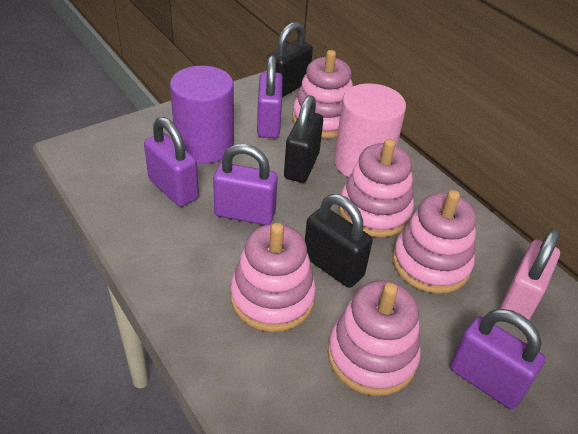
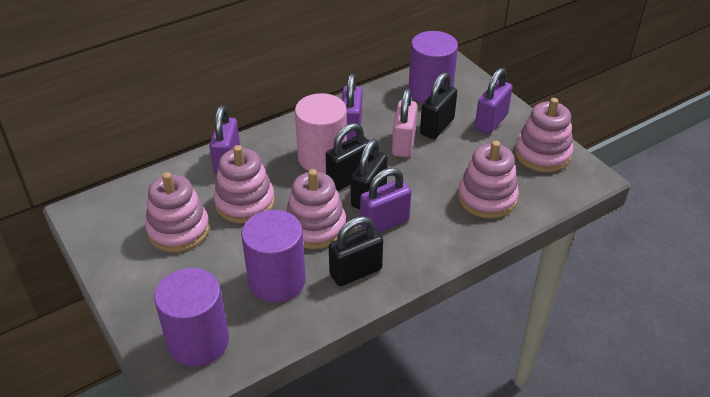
black padlock: [267,22,313,97] [284,95,323,183] [305,194,373,288] = 3 -> [326,123,369,191] [329,216,383,286] [351,139,388,209] [420,72,457,139] = 4
purple cylinder: [170,66,234,163] = 1 -> [154,268,229,366] [241,210,306,302] [408,31,458,103] = 3

